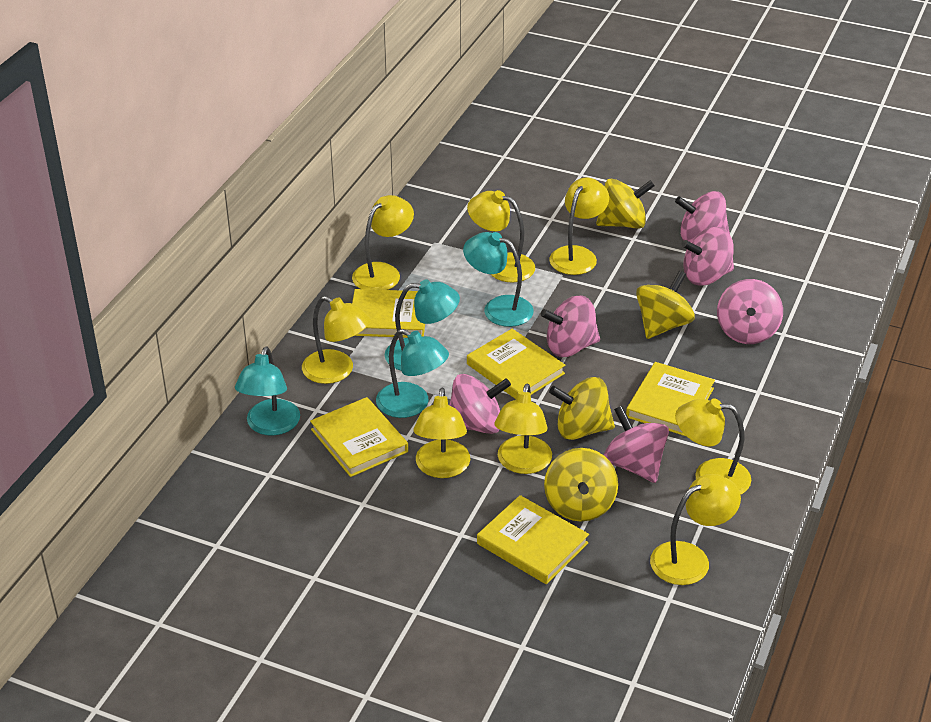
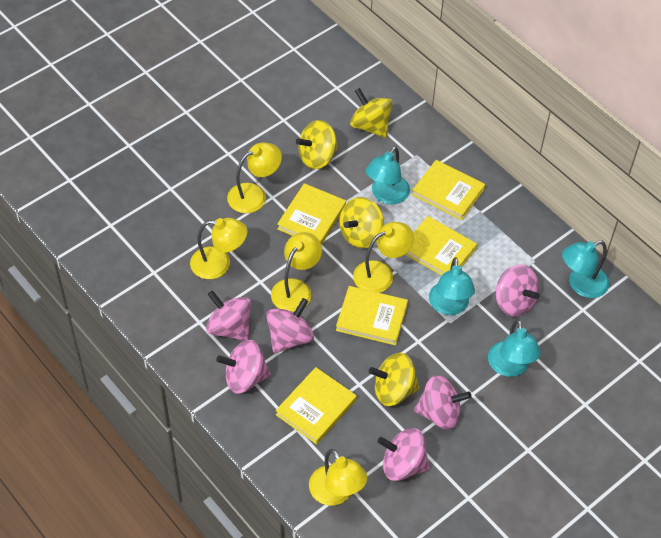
yellow lamp: [302,296,371,384] [352,195,414,290] [414,388,470,478] [467,190,535,283] [494,383,552,474] [549,178,609,275] [650,474,741,585] [675,398,751,495] = 8 -> [190,218,247,279] [227,142,282,213] [271,232,322,312] [309,449,367,506] [353,222,414,293] = 5

